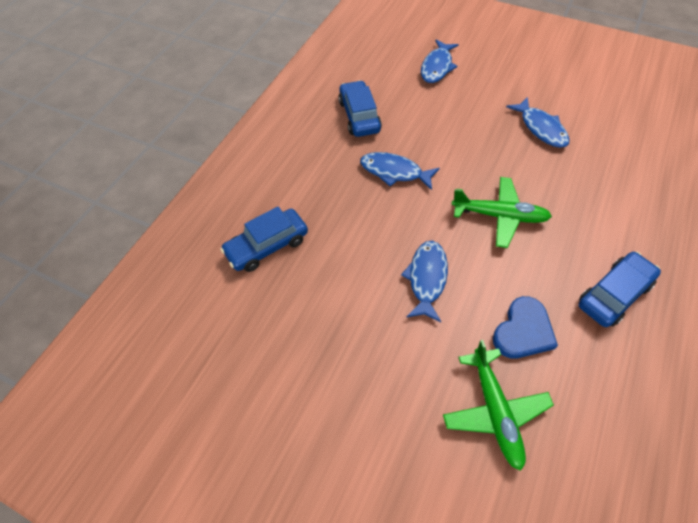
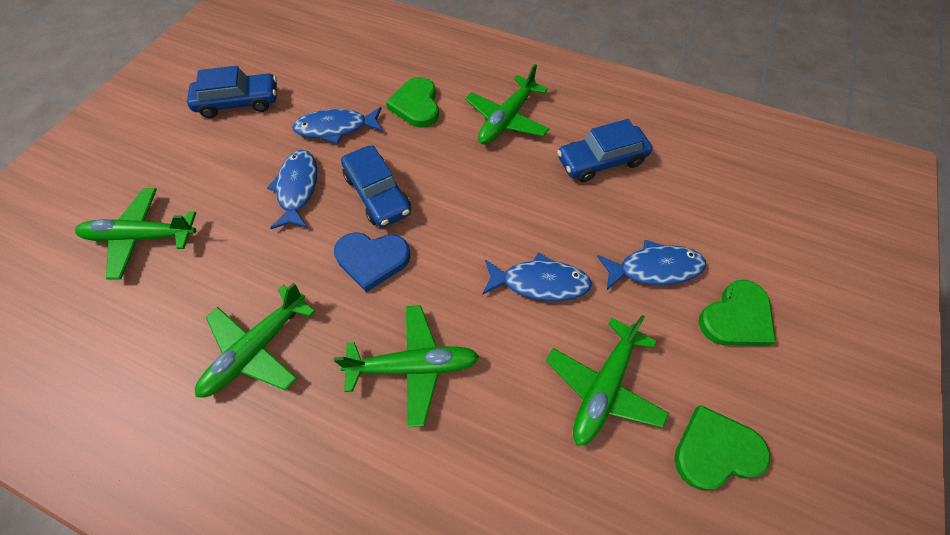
green heart: none = 0 -> [386,77,439,128] [674,405,770,490] [699,280,776,346] = 3
green plane: [443,340,554,471] [451,177,552,248] = 2 -> [75,188,196,280] [195,282,316,398] [333,305,479,427] [465,64,550,144] [546,315,669,446] = 5

